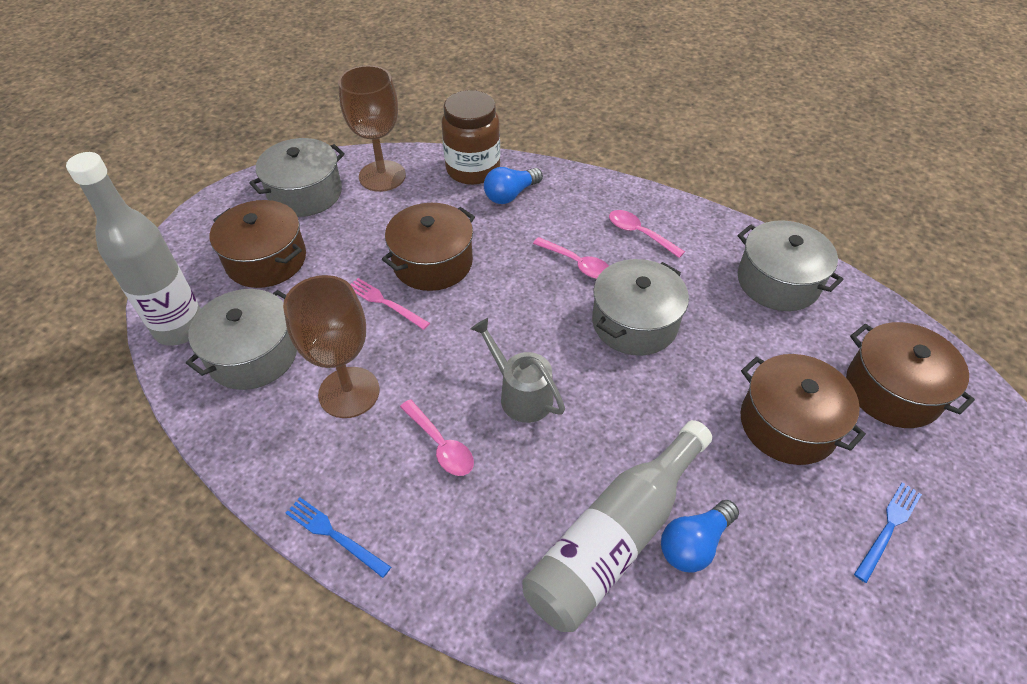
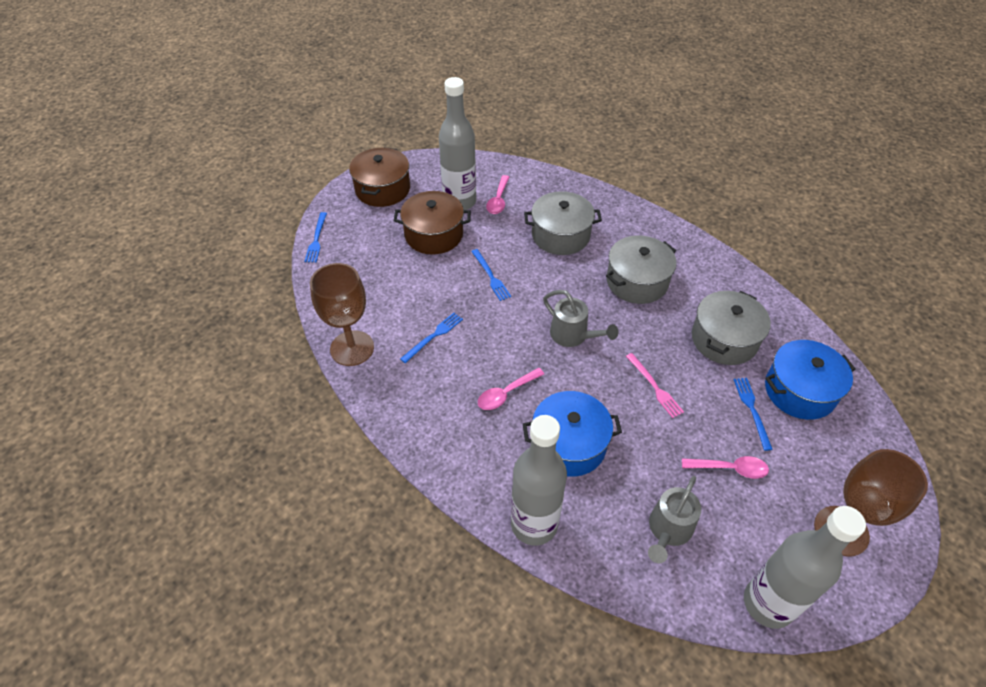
blue fork: [286,498,391,578] [854,482,922,583] = 2 -> [305,212,327,262] [400,313,463,363] [471,249,511,301] [733,378,773,451] = 4
blue light bulb: [484,167,543,204] [661,500,739,573] = 2 -> none = 0
blue pot: none = 0 -> [523,391,622,477] [765,340,855,420] = 2
brown jar: [442,90,500,185] = 1 -> none = 0
brown pot: [210,200,306,288] [382,203,475,291] [740,354,866,465] [846,322,975,428] = 4 -> [349,147,410,207] [394,191,471,255] = 2
grey bottle: [66,152,201,346] [522,420,712,632] = 2 -> [439,77,476,210] [511,415,567,546] [744,506,866,629] = 3
grey pot: [186,289,297,390] [249,138,345,217] [592,259,689,356] [738,220,843,311] = 4 -> [524,191,602,255] [606,235,677,304] [692,291,771,365] = 3
grey watering can: [471,318,565,423] = 1 -> [543,290,618,347] [648,476,701,563] = 2

